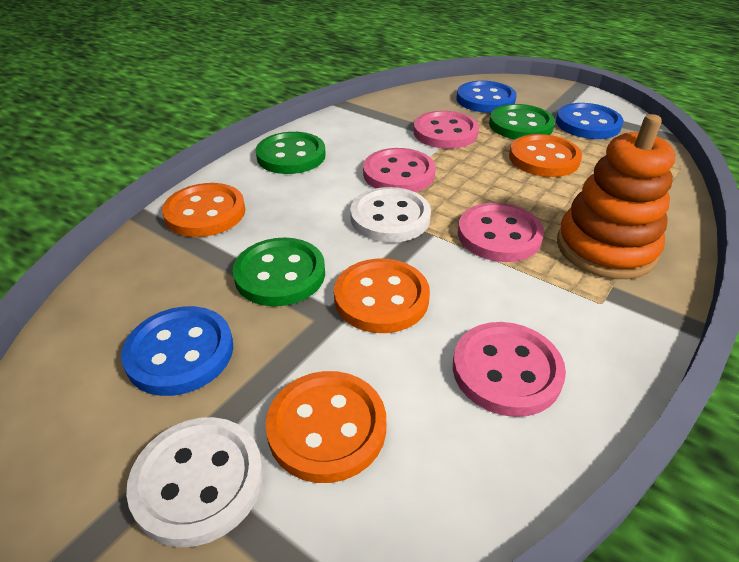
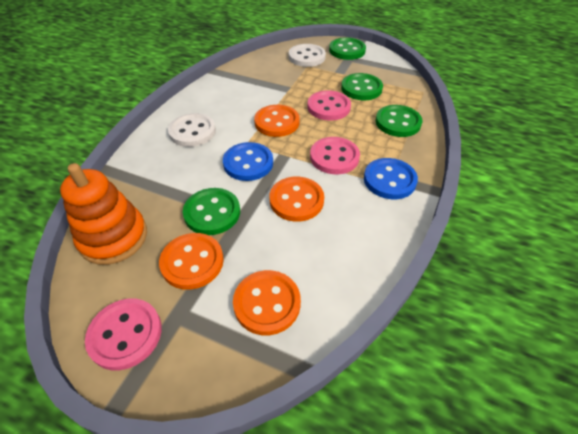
blue button: [121,306,233,396] [457,81,517,113] [556,103,624,139] = 3 -> [223,142,273,181] [364,158,418,199] = 2
green button: [232,238,325,306] [256,132,326,174] [489,104,555,139] = 3 -> [183,188,240,235] [329,37,366,60] [341,73,383,100] [375,105,422,137] = 4
pink button: [363,148,436,192] [413,111,479,149] [453,322,566,417] [458,203,544,262] = 4 -> [85,298,162,371] [307,90,351,121] [310,137,360,174] = 3

